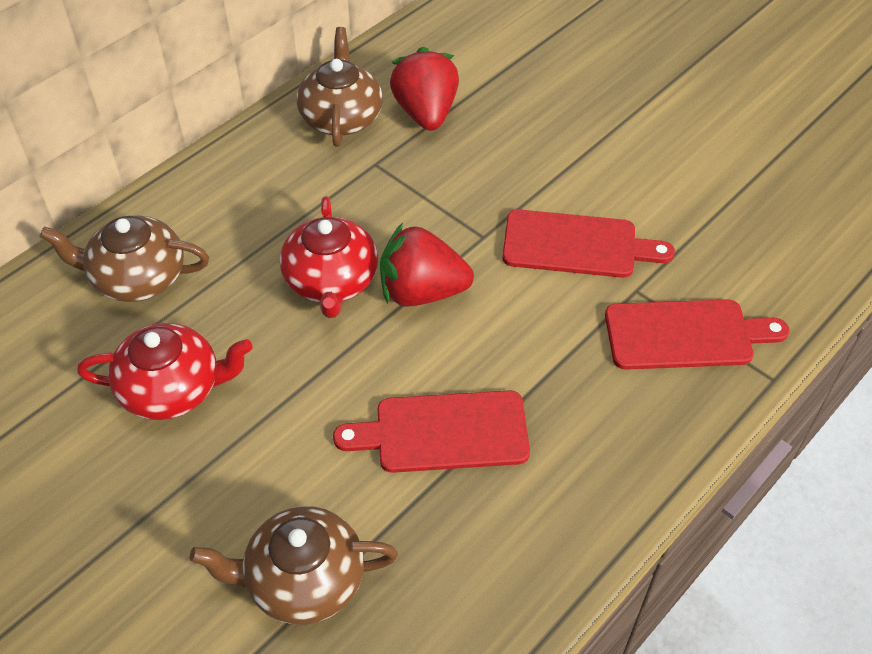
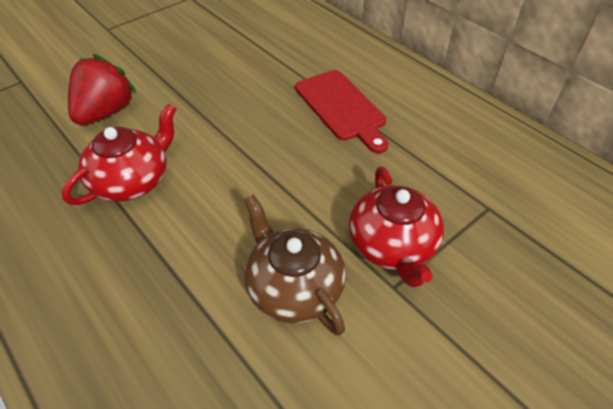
brown teapot: [39,215,209,302] [190,506,398,625] [296,27,383,147] = 3 -> [244,194,346,336] = 1
red cutting board: [333,390,530,473] [502,209,675,278] [605,299,789,370] = 3 -> [295,70,389,153] = 1
red strawberry: [380,223,474,306] [390,47,459,131] = 2 -> [68,54,137,125] = 1

